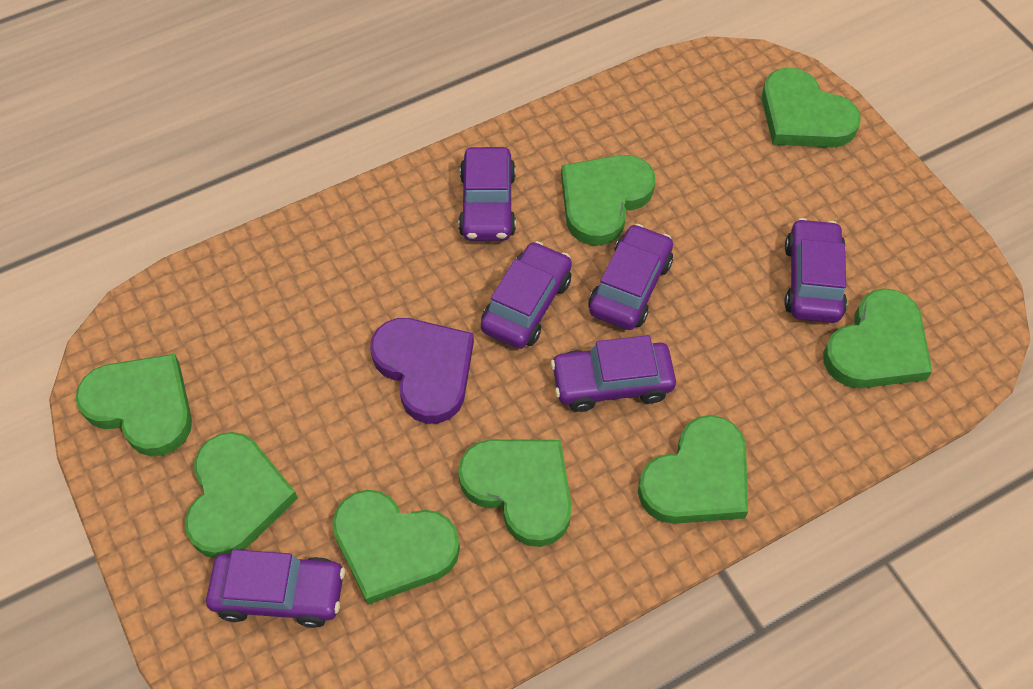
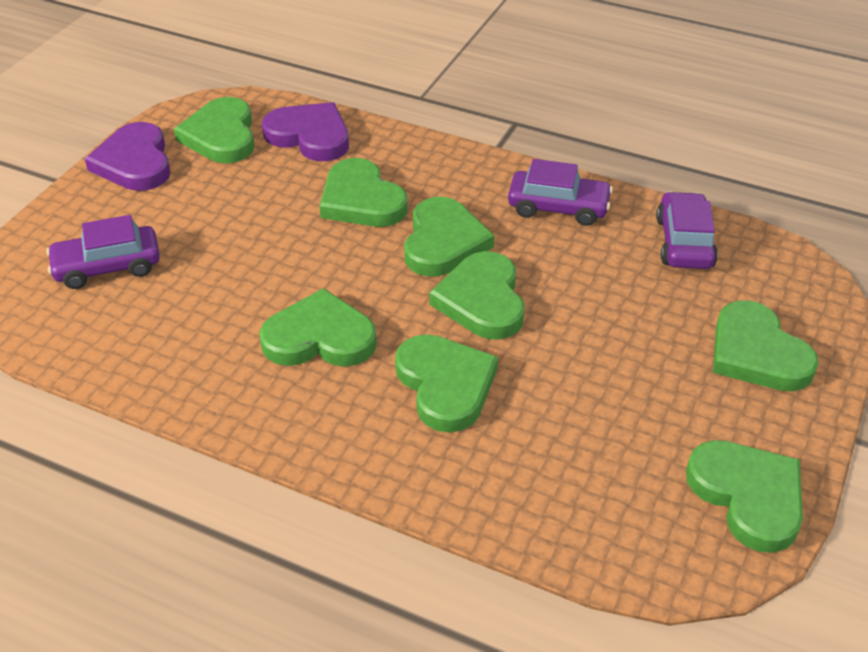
purple car: [206,549,345,628] [458,147,516,241] [481,241,572,349] [551,335,676,412] [588,224,673,330] [784,218,847,323] = 6 -> [46,215,160,289] [508,159,613,226] [656,191,718,269] = 3
purple heart: [370,318,474,424] = 1 -> [85,122,170,191] [262,102,349,161] = 2

